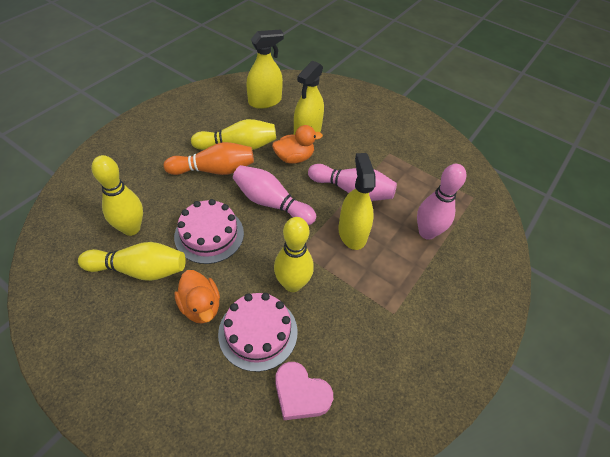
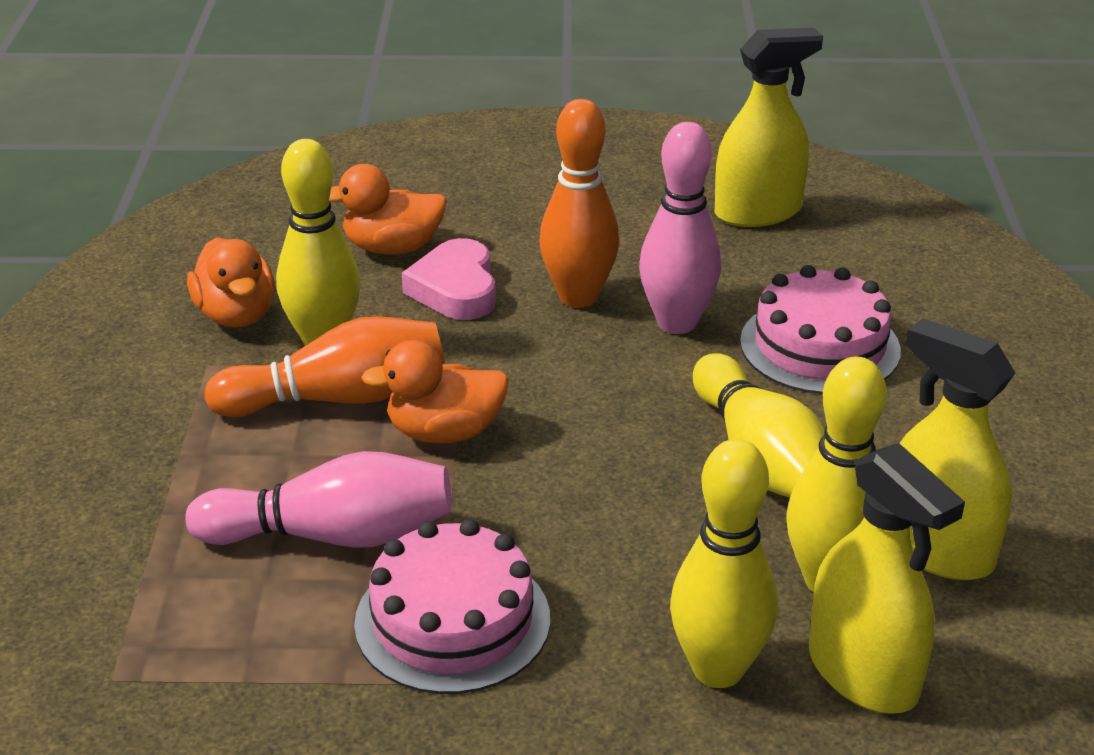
orange bowling pin: [164,142,254,175] = 1 -> [205,316,445,417] [539,99,619,308] = 2
orange duck: [175,270,220,324] [272,125,323,164] = 2 -> [187,237,275,328] [329,164,447,255] [361,340,509,443] = 3
pink bowling pin: [233,165,316,225] [308,164,397,201] [417,164,466,240] = 3 -> [185,451,452,548] [639,122,721,334] = 2

